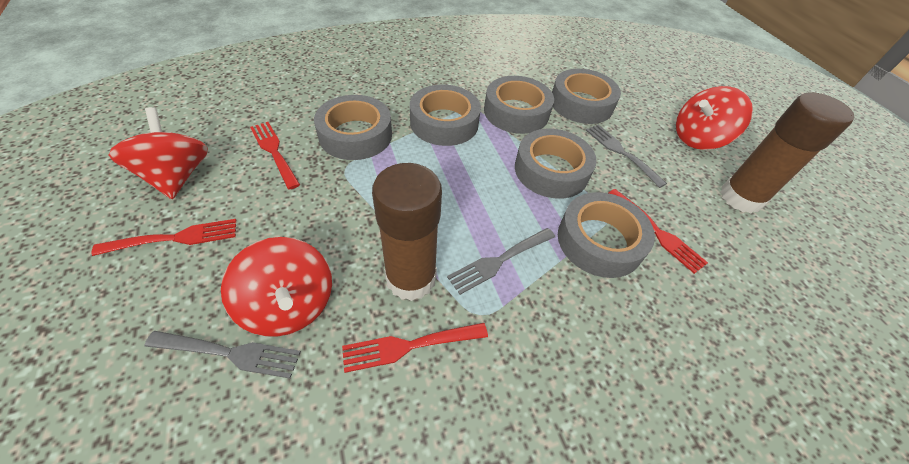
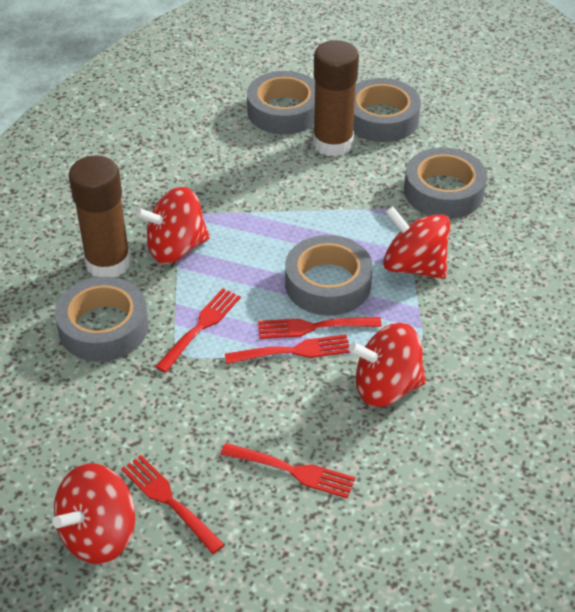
grey fork: [145,331,301,379] [447,228,555,295] [586,124,667,188] = 3 -> none = 0
grey tape: [314,95,392,160] [410,84,481,146] [484,76,554,134] [515,129,597,199] [552,69,621,124] [558,192,655,278] = 6 -> [55,277,149,362] [247,71,315,134] [285,235,373,315] [353,78,421,142] [404,147,487,219] = 5
red fork: [92,219,236,256] [250,122,300,190] [342,323,488,373] [609,189,708,274] = 4 -> [121,455,225,554] [155,288,241,373] [221,443,356,499] [225,334,351,364] [258,317,382,339] = 5
red spinning top: [109,107,208,199] [221,237,332,336] [676,86,753,150] = 3 -> [52,463,135,564] [135,187,210,264] [349,323,426,407] [383,206,450,279] = 4

